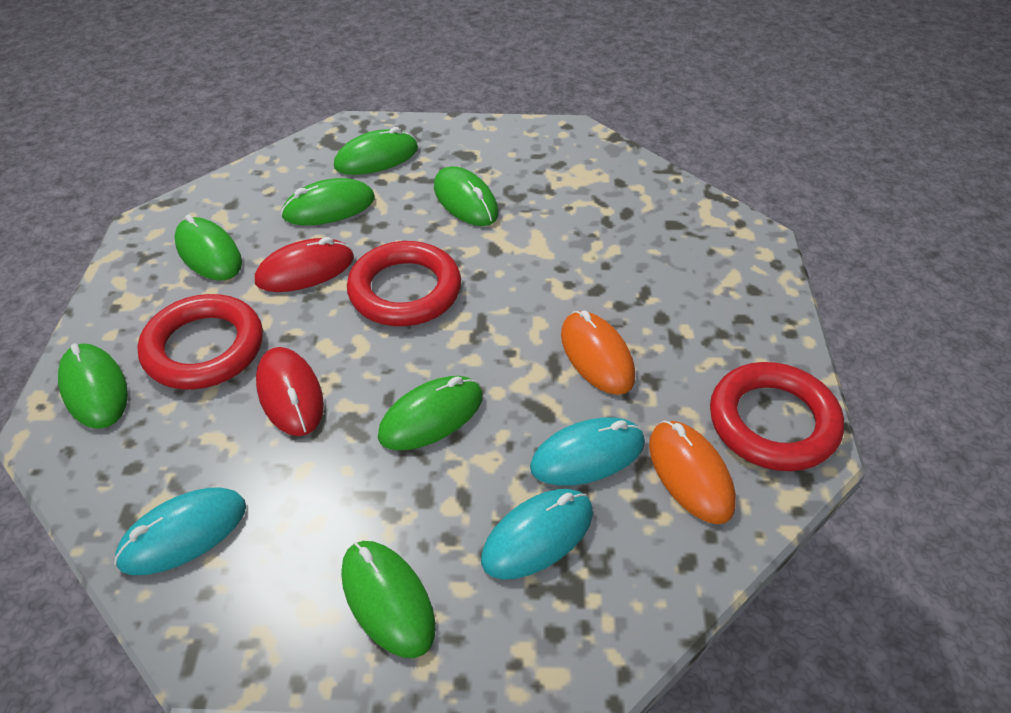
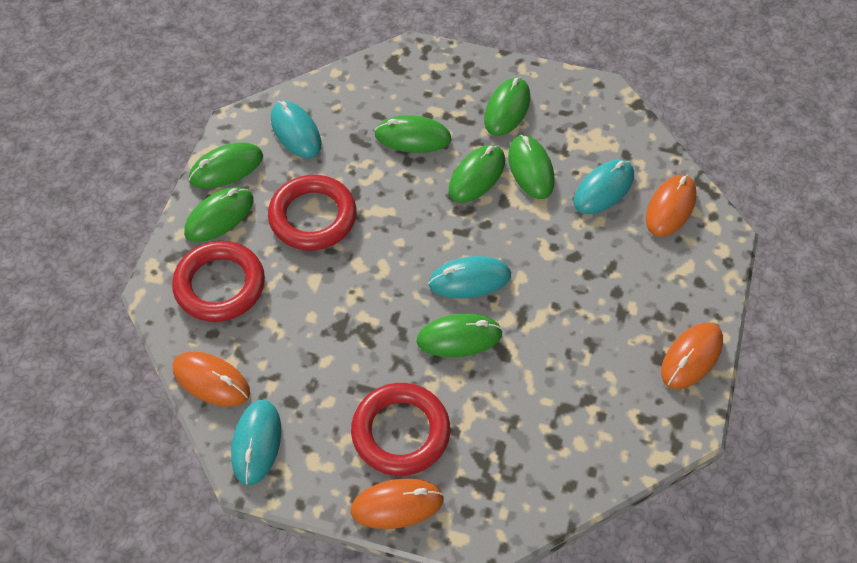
orange mouse: [561,310,635,395] [649,420,736,524] = 2 -> [173,351,250,407] [350,479,444,529] [646,174,696,237] [661,323,723,389] = 4
red mouse: [255,237,354,292] [256,347,324,436] = 2 -> none = 0
turquoise mouse: [114,488,246,575] [481,489,593,580] [530,417,645,486] = 3 -> [231,400,281,485] [271,101,322,158] [428,256,511,299] [573,160,634,214] = 4

